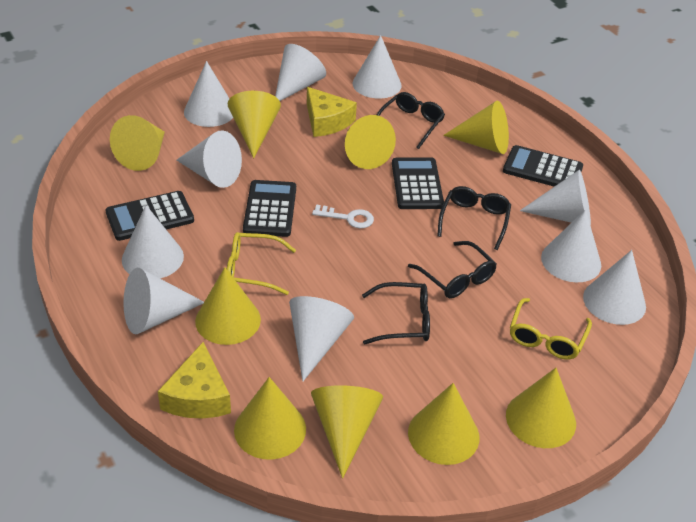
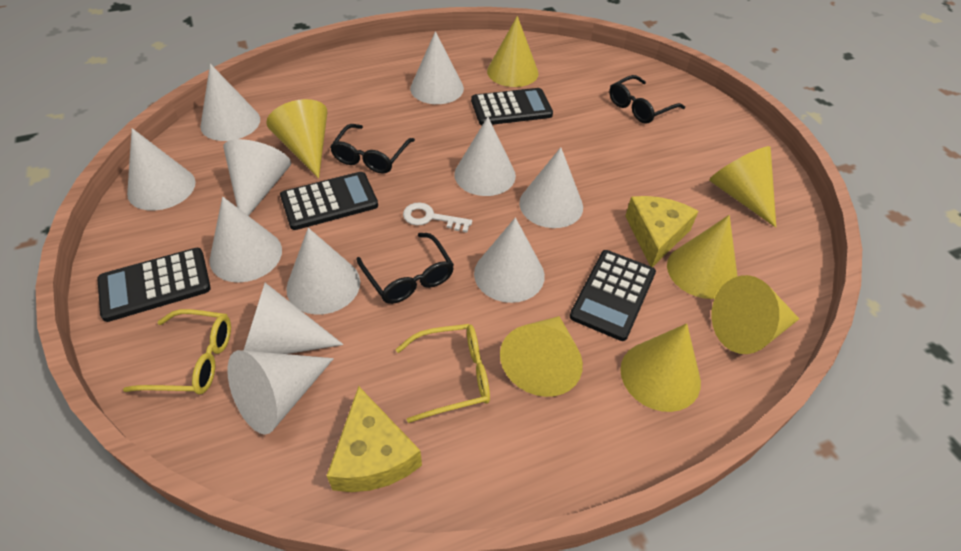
black glasses: [362,282,430,344] [377,92,445,149] [408,241,497,298] [437,186,511,250] = 4 -> [330,124,415,174] [356,233,454,304] [609,75,685,124] = 3
white cone: [122,205,184,278] [123,268,204,334] [177,130,242,188] [184,61,233,127] [275,44,326,101] [289,296,354,381] [353,35,402,99] [520,170,591,226] [541,209,601,282] [583,250,646,325] = 10 -> [127,128,196,211] [200,64,260,141] [209,197,282,282] [223,139,291,216] [227,350,334,435] [243,283,344,354] [286,228,360,315] [410,31,464,104] [454,117,516,196] [474,217,545,303] [519,147,583,228] = 11
yellow cone: [110,115,165,171] [195,267,261,345] [228,91,281,158] [234,377,306,460] [311,385,383,478] [345,115,396,169] [408,383,479,465] [443,101,509,154] [506,368,576,448] = 9 -> [266,99,327,178] [487,16,539,87] [500,316,583,397] [620,323,701,412] [667,215,738,299] [709,146,776,227] [711,275,799,354] = 7

